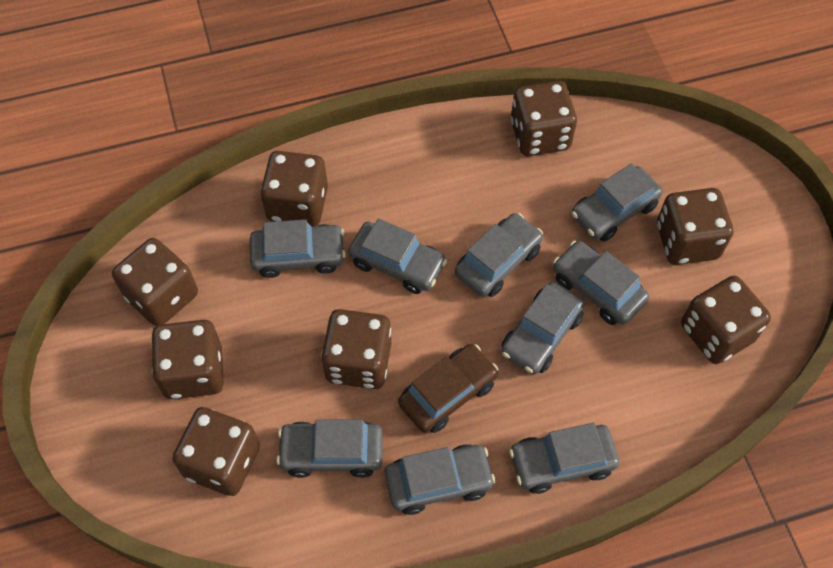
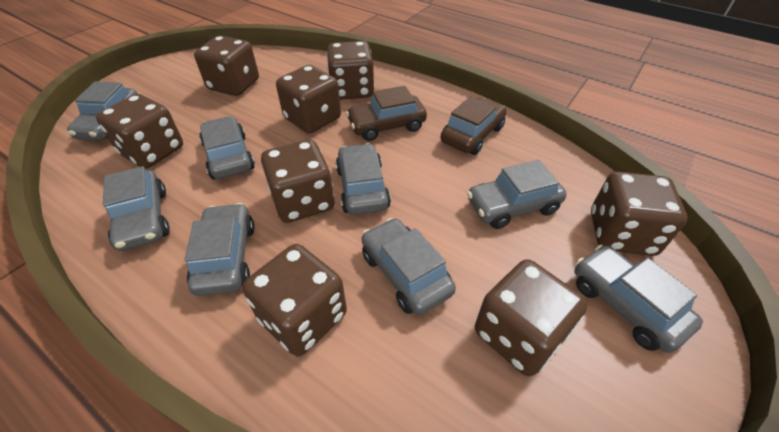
brown car: [398,344,498,433] = 1 -> [346,86,427,141] [441,97,506,155] = 2
grey car: [250,219,346,278] [276,419,383,478] [348,218,447,294] [385,444,496,515] [455,213,543,297] [501,282,585,375] [509,423,619,494] [553,241,649,325] [571,164,662,242] = 9 -> [67,81,138,141] [103,166,170,251] [185,203,254,296] [199,116,255,179] [336,143,391,215] [362,218,456,315] [467,160,567,229] [575,245,703,353] = 8

